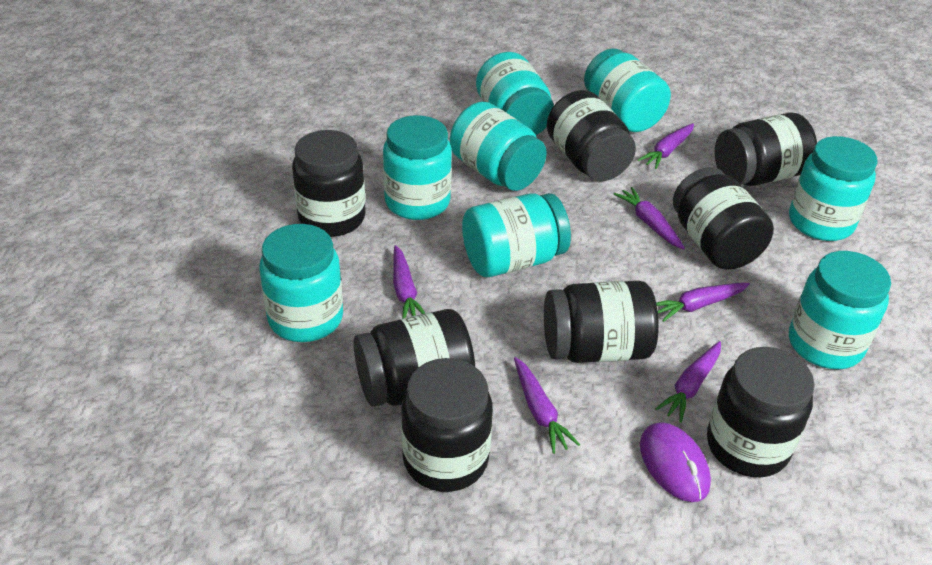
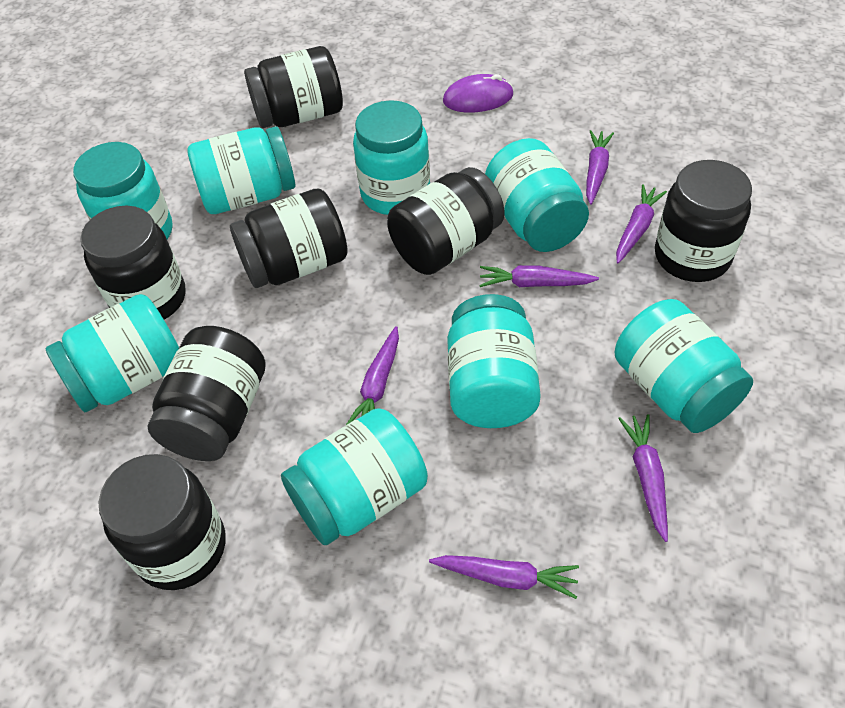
black jar: [292,130,366,237] [353,309,475,407] [401,358,493,492] [544,281,659,363] [547,90,636,181] [673,167,774,269] [707,347,815,477] [715,113,817,186] = 8 -> [81,206,186,320] [98,454,226,590] [148,326,266,461] [230,189,348,288] [244,46,343,128] [387,167,505,275] [655,160,752,282] = 7

